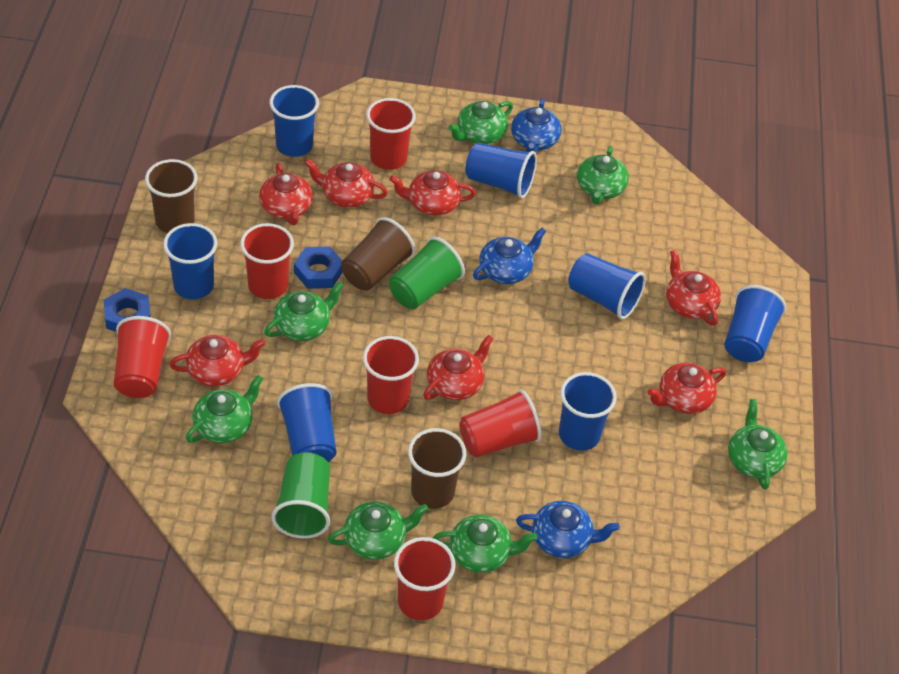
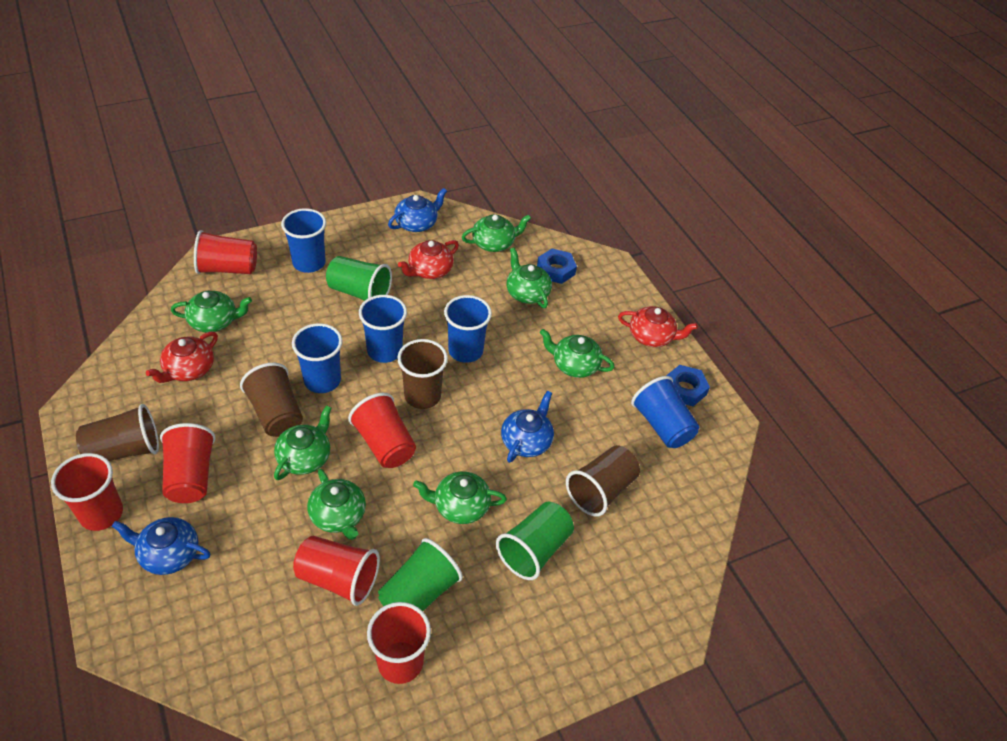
blue cup: [163,223,218,299] [270,85,319,157] [277,383,337,462] [466,143,537,199] [559,372,617,451] [568,253,646,320] [724,285,786,362] = 7 -> [281,208,326,273] [292,323,343,393] [359,295,407,363] [444,295,492,363] [631,376,699,448] = 5
brown cup: [145,159,197,233] [341,217,415,291] [408,428,466,509] = 3 -> [76,404,159,461] [240,363,303,437] [397,339,448,409] [566,445,640,517] = 4
green cup: [271,452,330,539] [389,237,465,309] = 2 -> [326,256,392,301] [378,538,463,611] [496,502,574,580] = 3
red teapot: [169,335,265,386] [259,163,313,225] [305,159,388,208] [389,170,476,216] [423,335,494,400] [647,363,726,414] [666,250,721,326] = 7 -> [146,332,218,383] [398,240,459,279] [618,306,698,347] = 3

